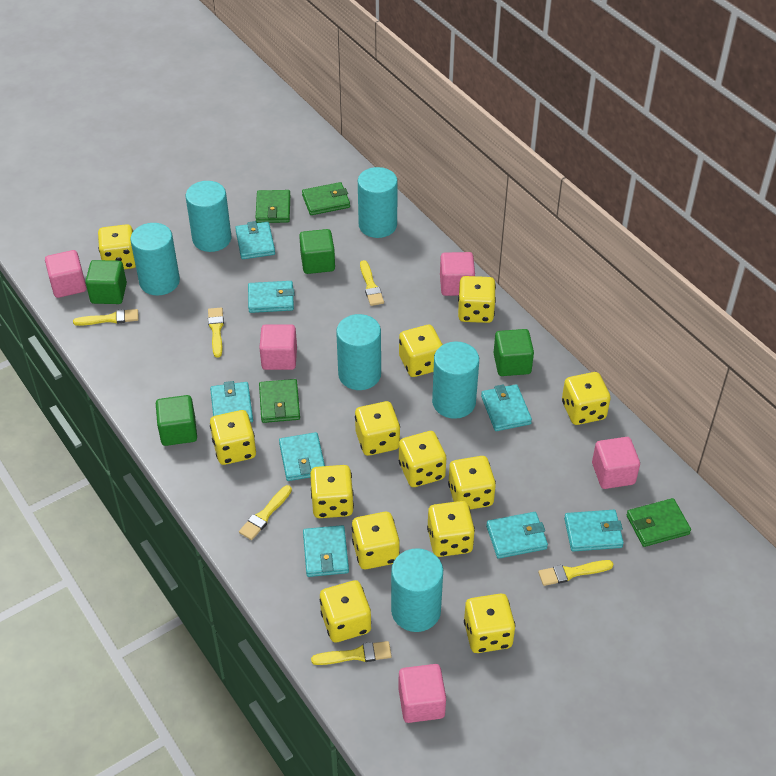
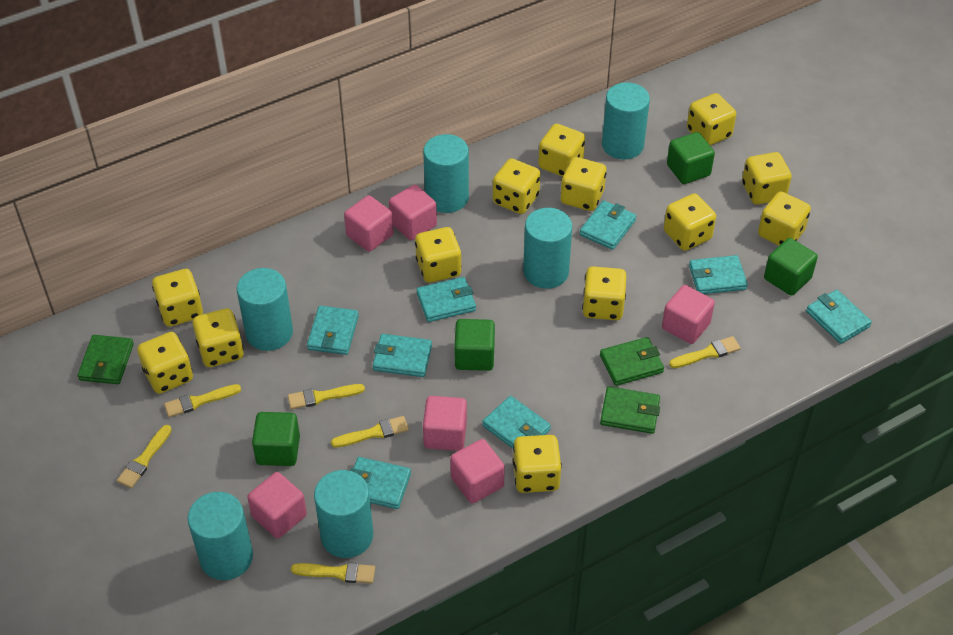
green wallet: [255,190,290,223] [259,379,300,423] [302,182,350,215] [626,498,691,547] = 4 -> [78,335,134,384] [600,337,664,386] [600,386,660,434] = 3
pink cube: [45,250,86,298] [259,324,297,370] [398,664,446,723] [440,252,475,296] [592,437,640,489] = 5 -> [247,472,307,538] [344,195,394,252] [389,185,437,240] [423,396,467,451] [450,439,505,503] [662,285,715,344] = 6

